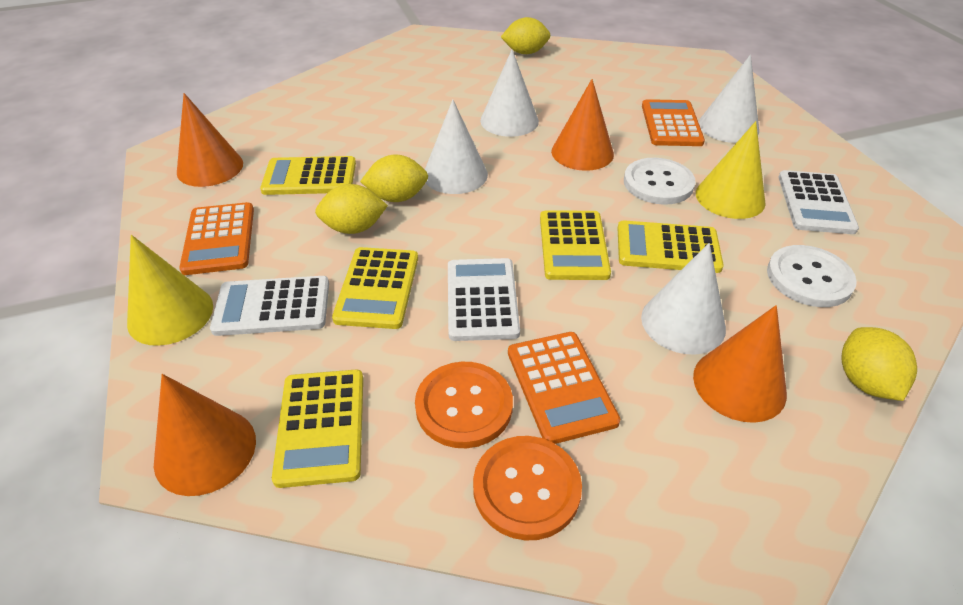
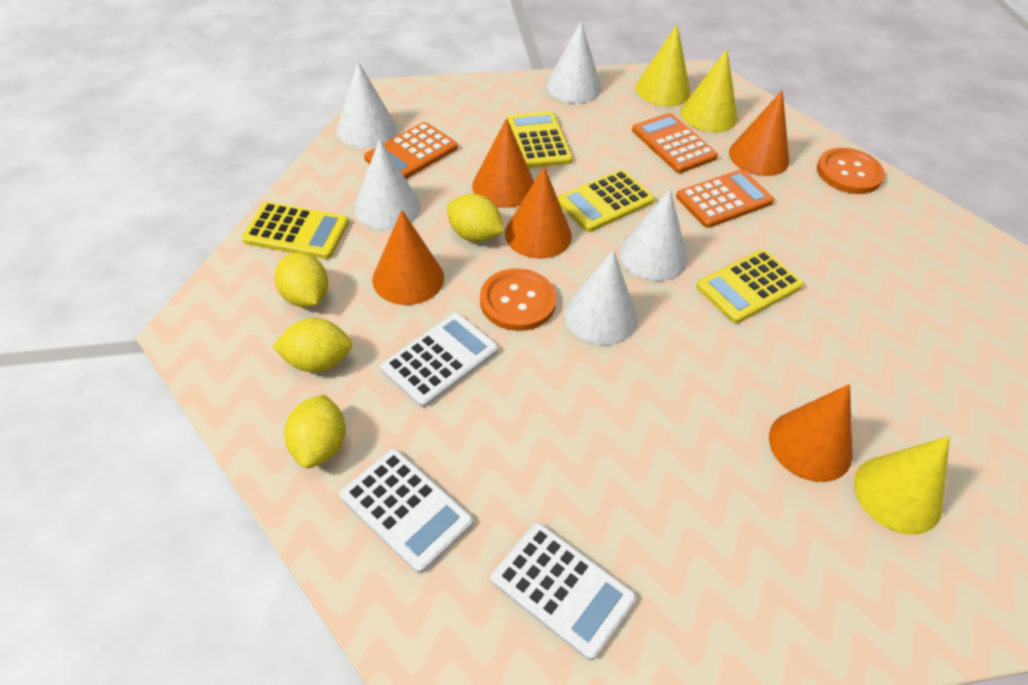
orange cone: [154,374,256,496] [177,93,243,187] [551,79,614,171] [693,305,787,423] = 4 -> [372,210,444,305] [472,118,534,208] [505,167,572,259] [729,90,789,176] [769,384,853,482] = 5
white button: [624,158,696,205] [767,245,857,307] = 2 -> none = 0
white cone: [425,99,488,194] [480,50,539,137] [641,243,726,355] [698,55,759,143] = 4 -> [336,61,397,148] [354,139,421,230] [546,21,601,103] [564,250,637,345] [619,189,688,281] = 5
yellow calculator: [260,156,356,195] [272,370,363,488] [332,247,418,329] [540,210,611,280] [617,220,724,273] = 5 -> [242,202,349,259] [507,111,573,168] [557,169,655,232] [696,249,804,323] = 4
yellow cone: [127,235,213,346] [696,121,766,219] = 2 -> [636,25,691,106] [680,49,738,132] [854,436,950,534] = 3

